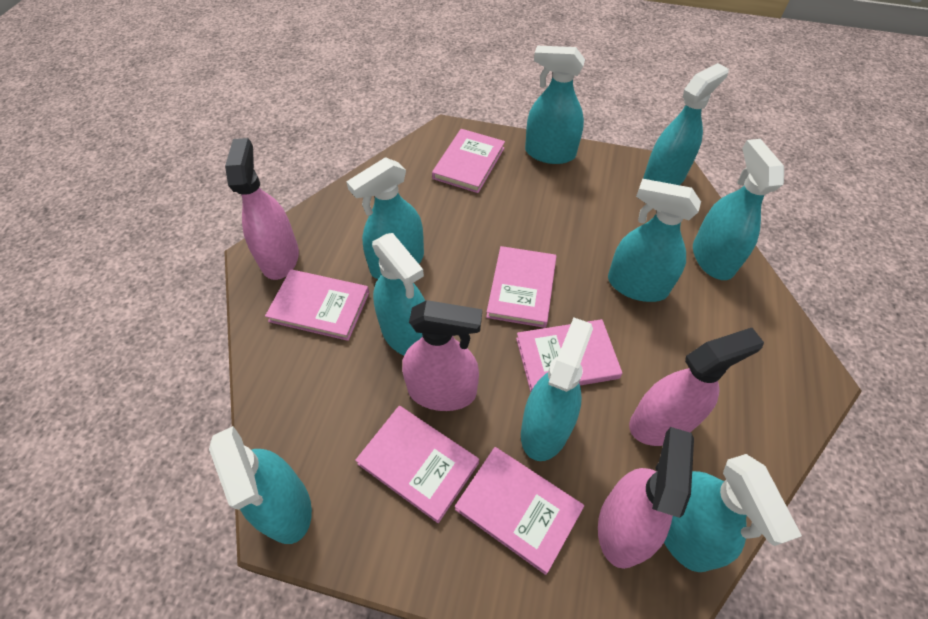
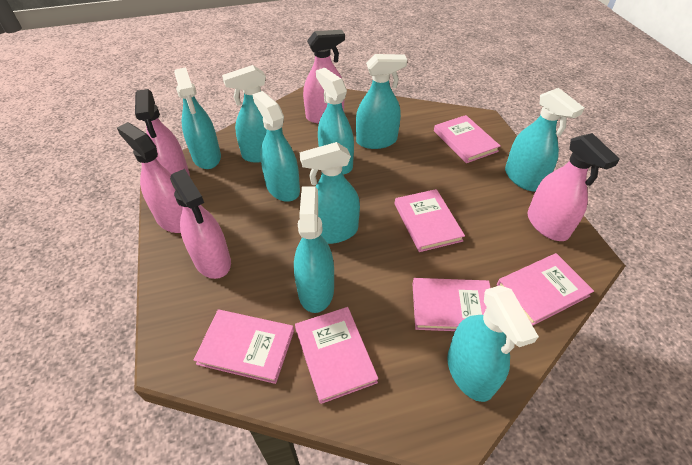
pink spray bottle: [225,138,299,280] [402,300,482,411] [598,427,694,569] [629,328,764,446] = 4 -> [117,122,183,233] [135,89,190,176] [170,169,231,279] [303,30,345,123] [527,133,620,241] = 5

